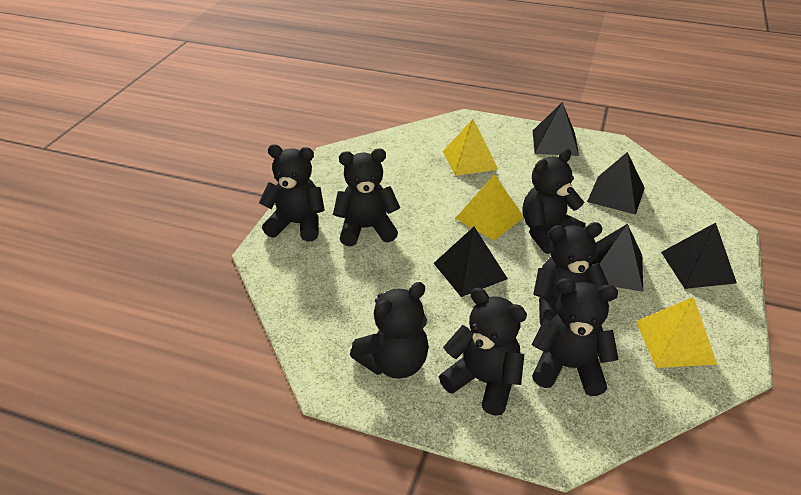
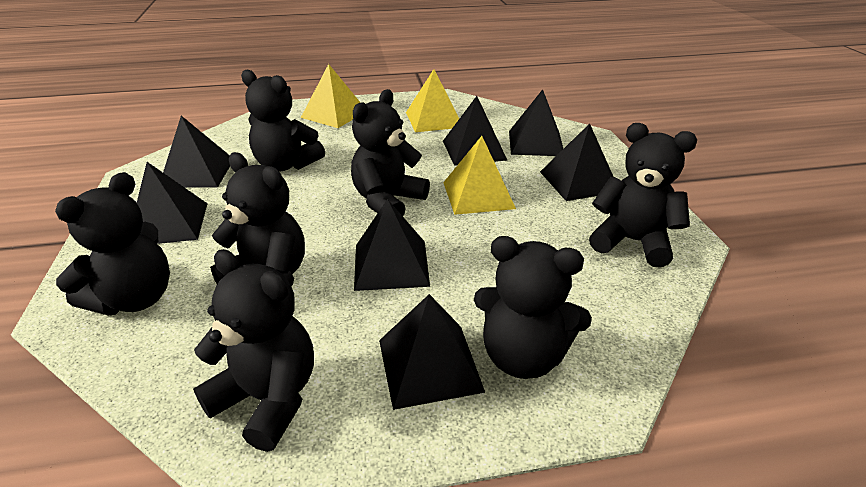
black pyramid: [434,227,508,297] [533,102,579,156] [587,152,645,215] [589,224,643,292] [661,223,737,289] = 5 -> [137,162,208,244] [163,116,230,188] [354,199,430,291] [379,294,485,410] [443,96,507,166] [509,89,563,156] [540,123,613,201] = 7

